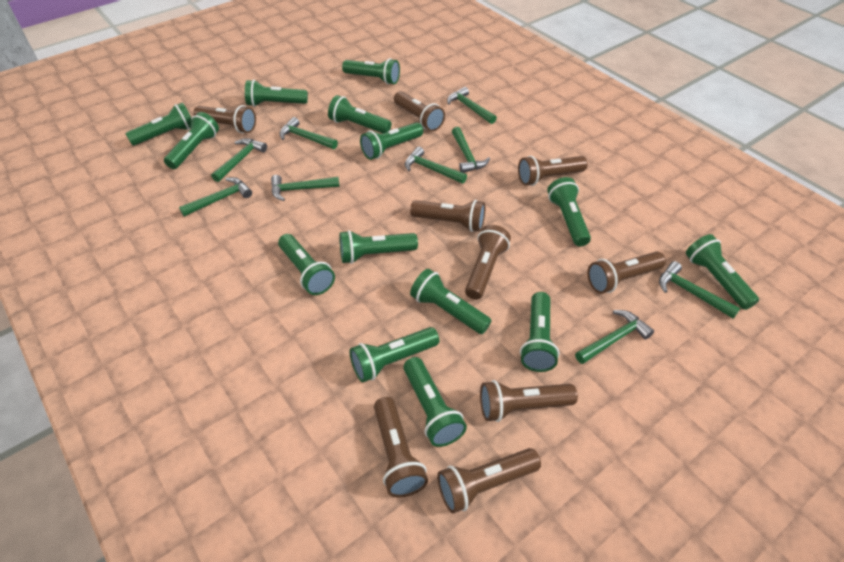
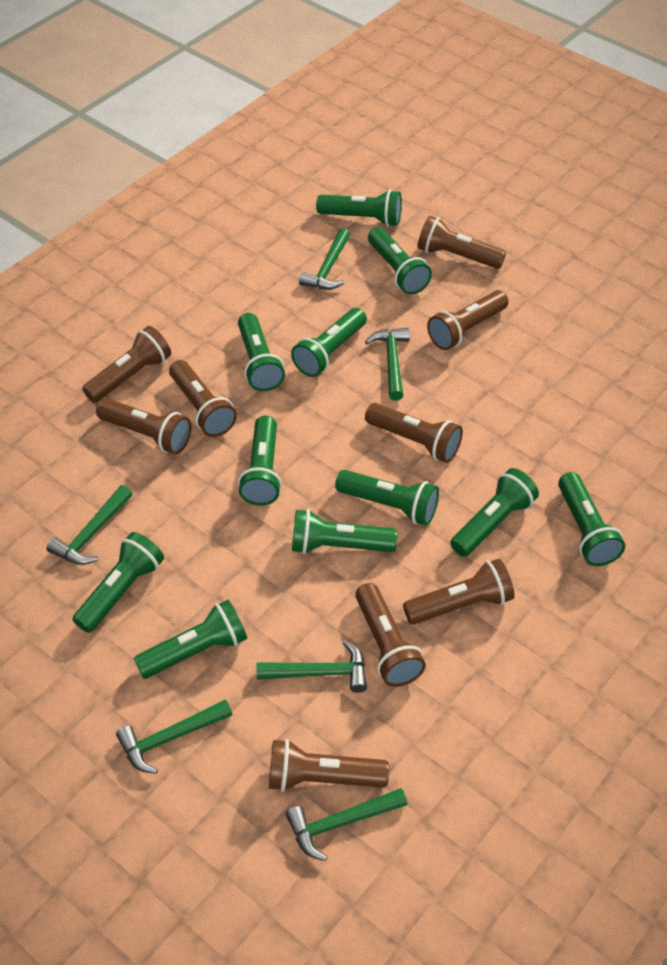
green flashlight: [125,102,191,146] [164,112,219,169] [245,80,308,107] [278,234,335,295] [328,95,391,133] [339,230,418,264] [342,58,400,85] [350,327,439,383] [360,122,423,160] [403,357,467,447] [410,269,492,334] [520,292,559,372] [547,177,591,246] [686,234,759,310] = 14 -> [72,532,164,633] [134,600,247,679] [238,313,285,391] [238,416,282,506] [291,308,367,377] [292,509,398,554] [316,190,402,227] [335,470,439,526] [368,227,432,294] [450,468,539,557] [558,472,625,566] = 11
green hammer: [179,177,252,217] [211,138,267,182] [271,175,340,201] [279,117,338,149] [405,147,467,184] [447,87,497,124] [452,127,490,173] [575,310,654,364] [659,261,741,319] = 9 -> [46,485,132,565] [116,699,233,774] [256,641,367,693] [286,788,407,861] [299,228,350,290] [365,328,410,401] = 6

